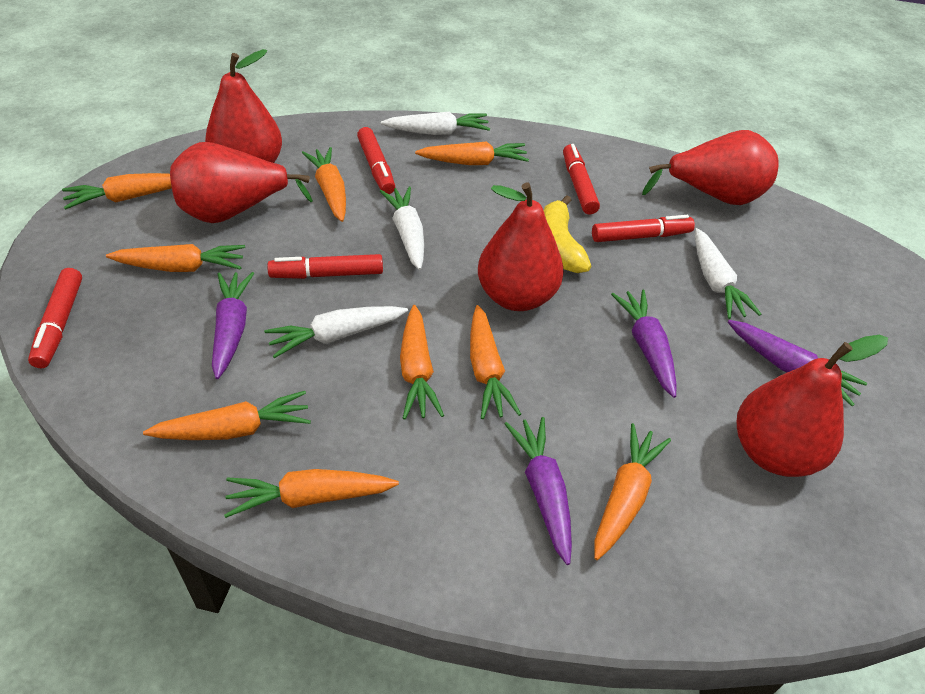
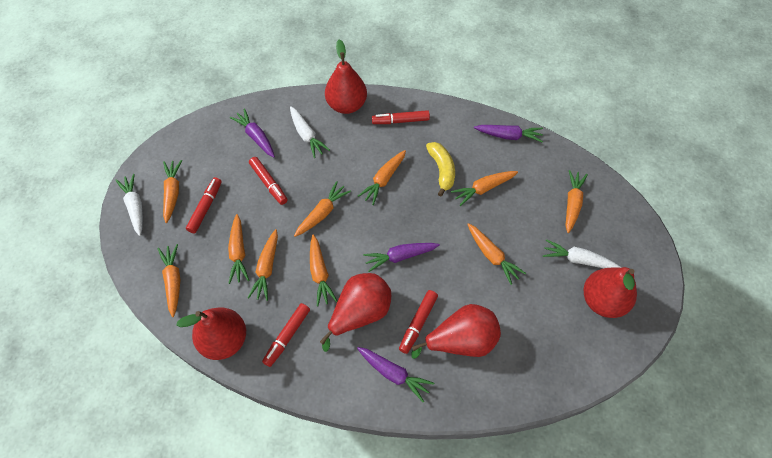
orange carrot: [62,173,172,210] [106,244,245,272] [143,391,311,440] [224,469,399,518] [302,147,346,222] [400,305,444,419] [415,141,529,165] [470,305,521,419] [594,423,671,560] = 9 -> [158,244,180,317] [163,160,182,223] [228,214,250,284] [247,229,278,301] [294,181,351,237] [310,234,337,306] [358,150,406,205] [451,171,518,206] [467,223,526,285] [566,170,588,233] = 10
white carrot: [264,306,408,358] [380,186,424,270] [381,112,490,135] [695,228,761,319] = 4 -> [115,174,143,236] [290,106,330,158] [543,239,622,268] = 3

